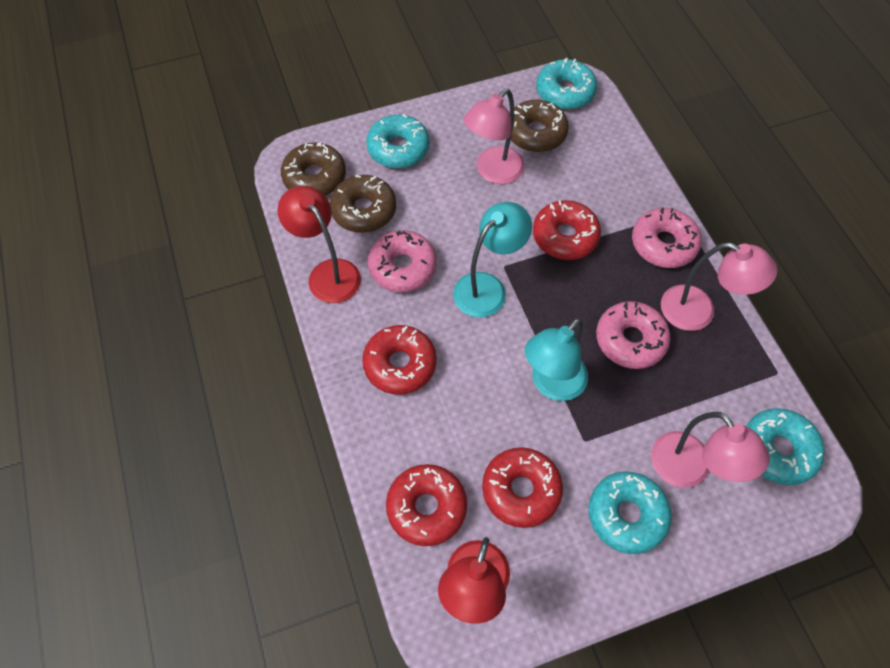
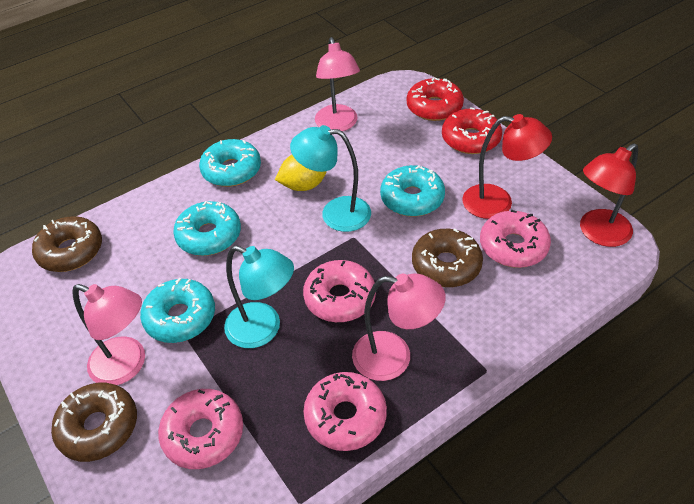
pink donut: [368,230,437,292] [596,301,671,369] [632,207,702,268] = 3 -> [158,389,243,469] [303,260,376,322] [303,372,387,451] [480,209,551,268] = 4
red donut: [362,325,437,395] [386,464,467,546] [482,447,563,528] [533,200,601,260] = 4 -> [407,77,464,121] [442,107,502,154] = 2
yellow lemon: none = 0 -> [275,155,327,191] = 1

